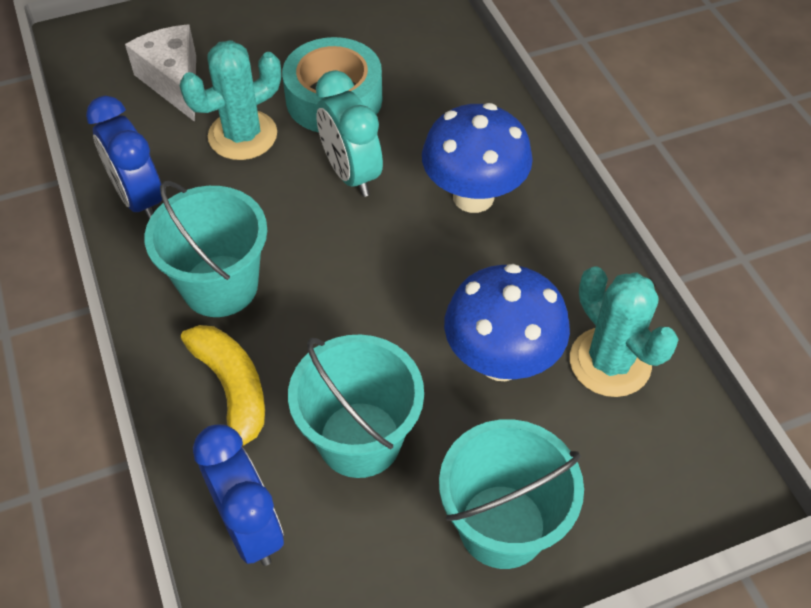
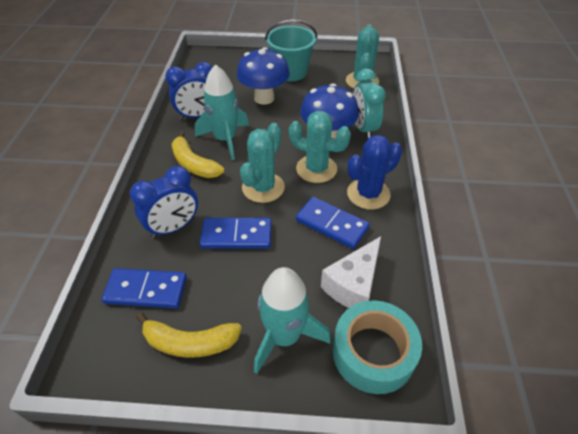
blue cactus: none = 0 -> [347,135,402,210] = 1
blue domino: none = 0 -> [102,268,187,308] [200,218,271,248] [296,197,370,249] = 3
turquoise bucket: [144,181,267,317] [288,335,424,478] [439,419,584,569] = 3 -> [265,20,317,81] = 1
turquoise cactus: [180,40,281,160] [570,266,679,397] = 2 -> [240,123,285,203] [289,111,351,183] [346,24,379,89] = 3
turquoise rocket: none = 0 -> [195,64,249,160] [254,267,331,374] = 2
yellow banana: [181,325,265,447] = 1 -> [136,312,242,358] [171,131,225,178] = 2

